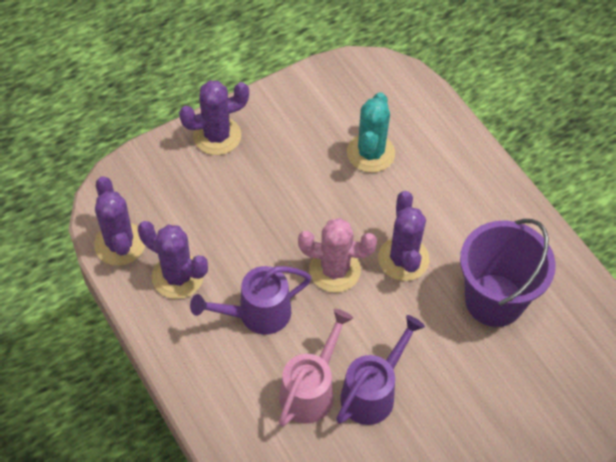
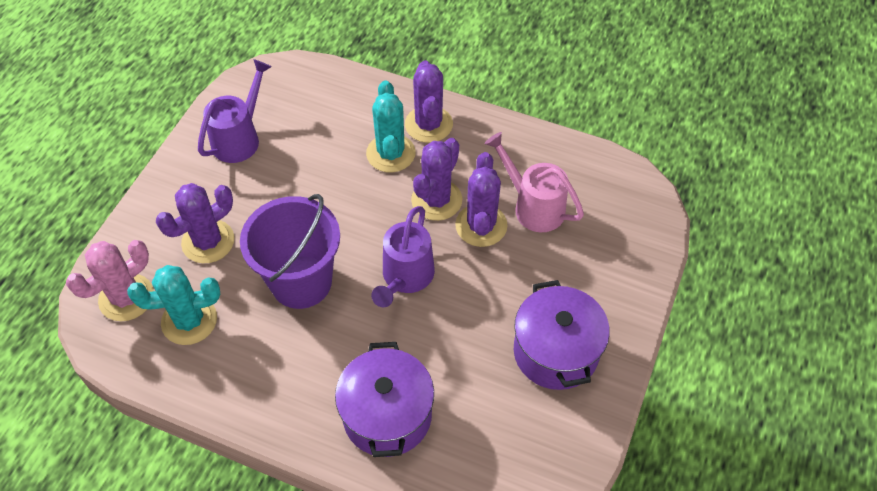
purple pot: none = 0 -> [335,342,434,457] [514,280,610,390] = 2
turquoise cactus: [347,92,395,173] = 1 -> [127,265,220,345] [366,81,416,173] = 2

